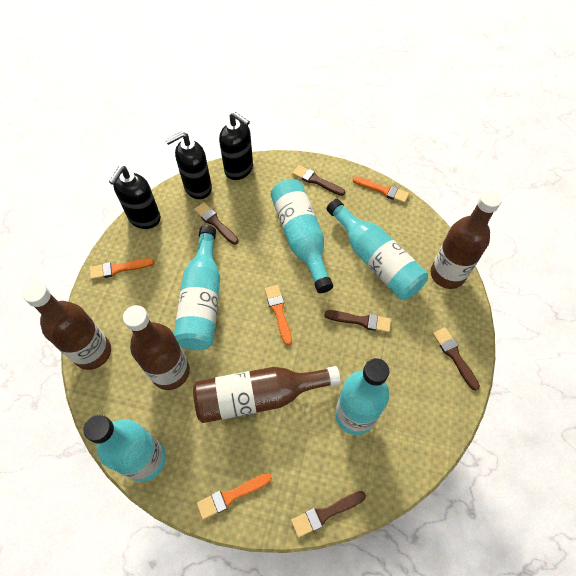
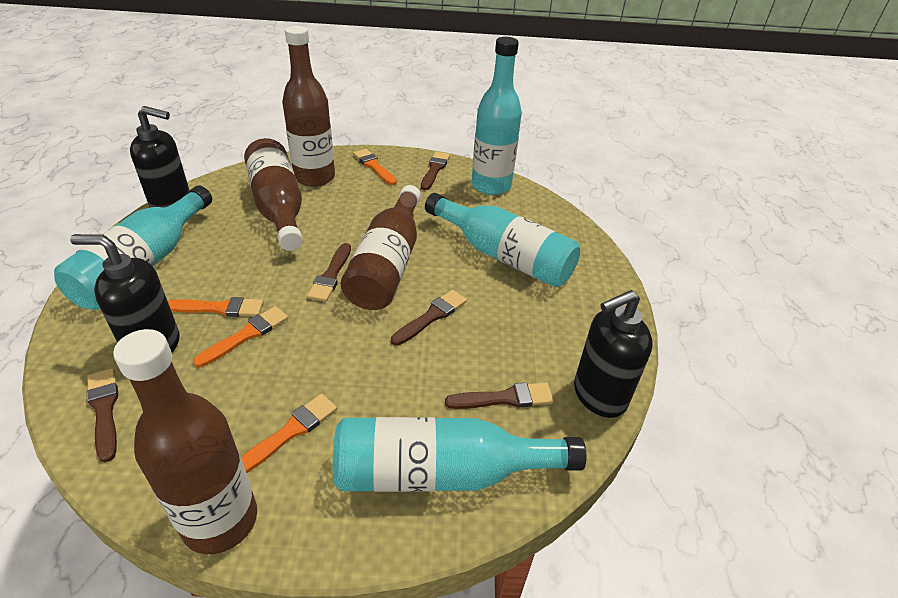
turquoise bottle: [83,414,166,482] [174,225,220,350] [271,179,333,293] [327,199,428,299] [335,358,389,435] = 5 -> [54,186,212,310] [333,417,586,492] [425,193,580,287] [472,37,522,195] = 4

